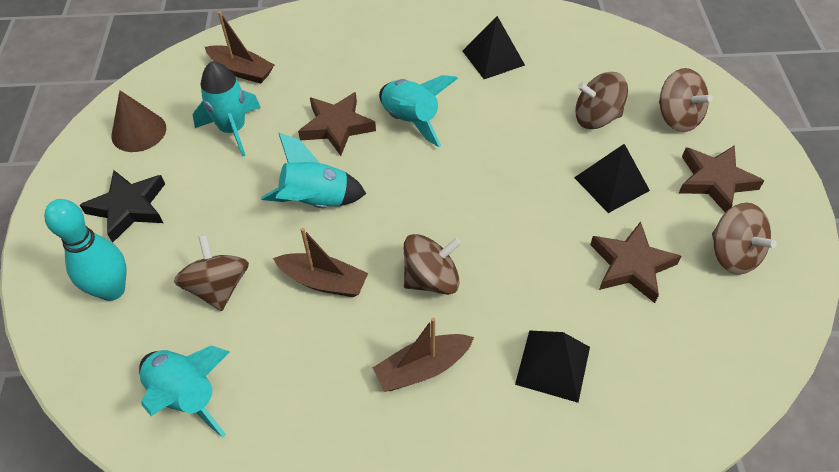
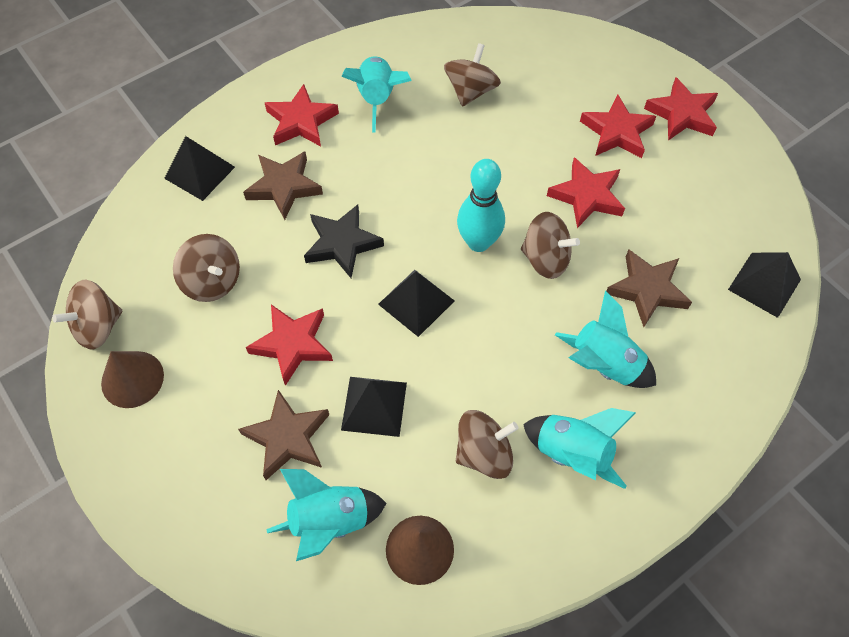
black pyramid: [463,16,525,79] [515,330,590,403] [574,144,650,213] = 3 -> [164,136,235,201] [341,377,407,437] [378,270,454,337] [728,252,801,318] = 4
brown boat: [205,11,274,84] [273,228,368,297] [372,318,474,392] = 3 -> none = 0
brown cone: [111,90,166,152] = 1 -> [101,351,164,408] [386,516,454,585] = 2
red star: none = 0 -> [246,304,333,386] [265,84,339,147] [547,157,625,228] [580,95,656,158] [644,77,718,140] = 5

